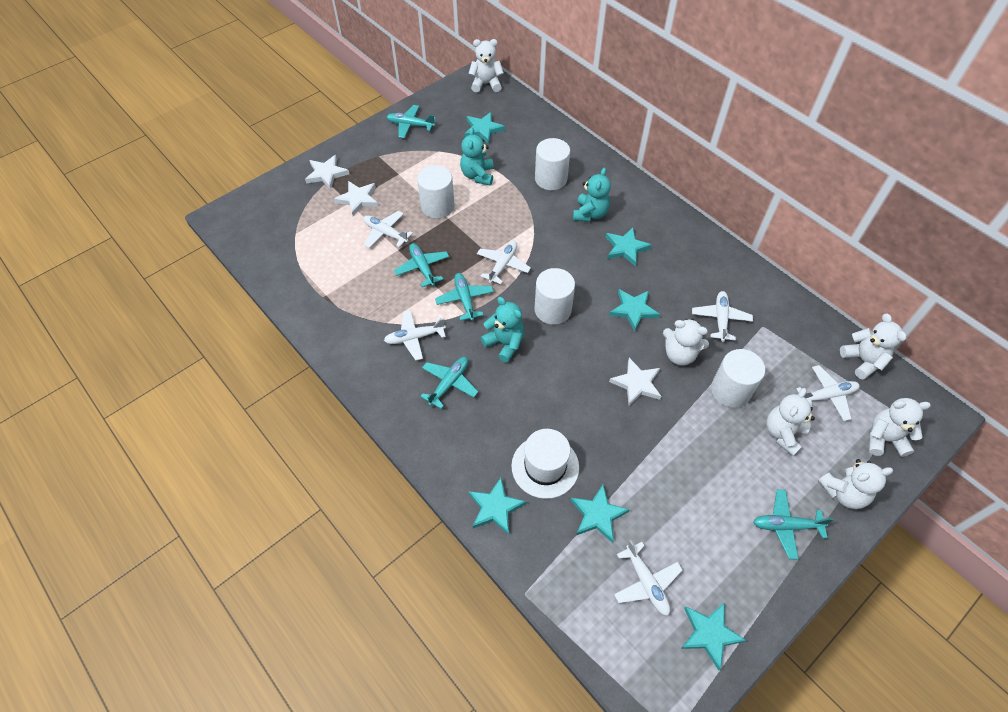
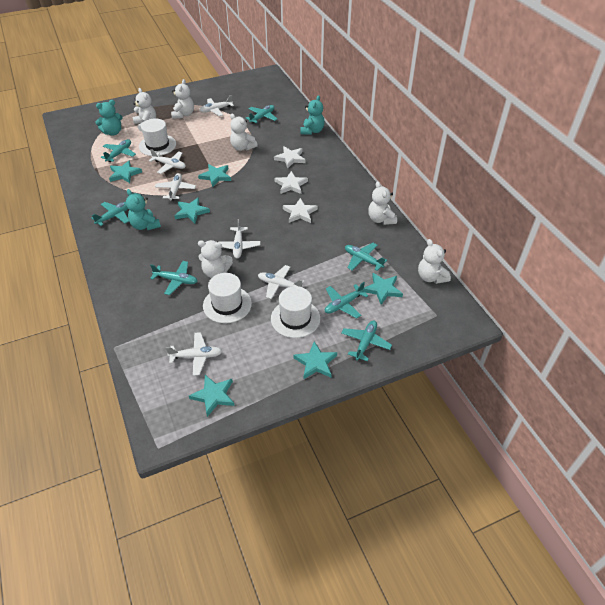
turquoise plane: [387,105,436,138] [394,243,449,287] [420,357,478,409] [435,273,494,321] [753,490,833,560] = 5 -> [91,202,129,226] [101,139,136,162] [150,261,197,295] [246,105,277,124] [325,282,368,318] [342,320,392,361] [345,243,387,271] = 7
white cylinder: [417,165,455,218] [535,138,570,190] [535,268,575,325] [711,349,765,408] = 4 -> none = 0
white hat: [511,429,579,499] = 1 -> [139,119,176,156] [203,273,252,323] [271,286,320,338] = 3

